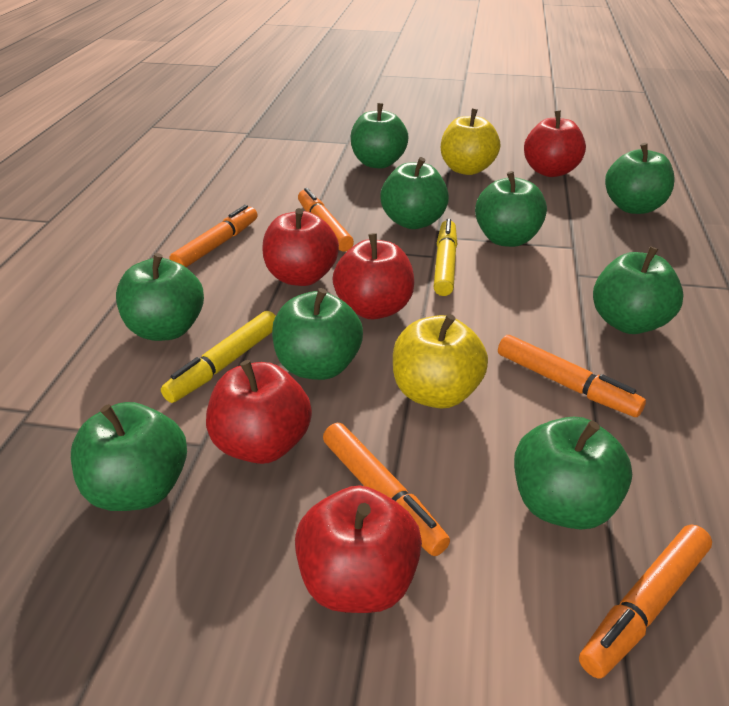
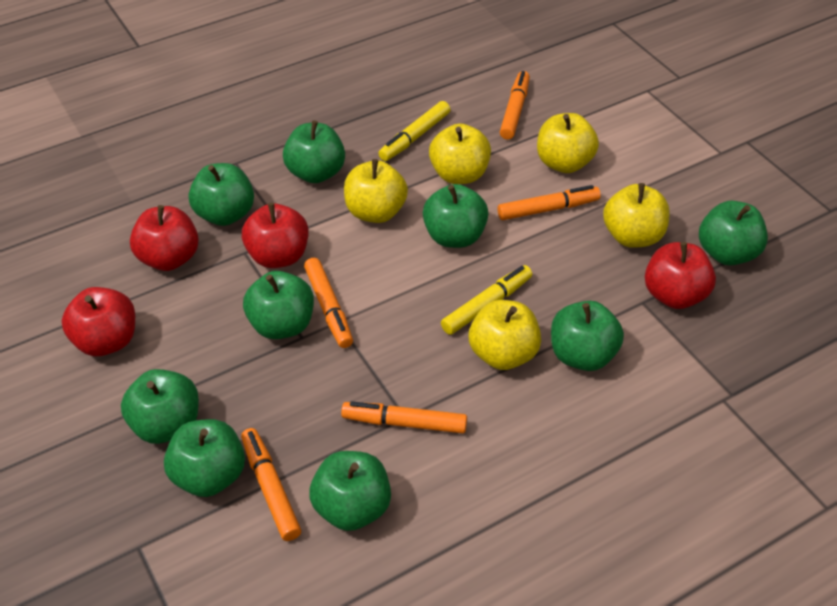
red apple: [206,360,312,464] [263,208,339,286] [295,485,422,613] [333,233,414,319] [524,110,586,177] = 5 -> [62,287,135,356] [130,205,199,271] [242,203,308,268] [645,242,716,309] = 4
yellow apple: [393,314,488,408] [441,109,500,175] = 2 -> [344,159,408,223] [429,123,491,184] [469,300,541,370] [537,113,599,173] [603,183,670,248] = 5

